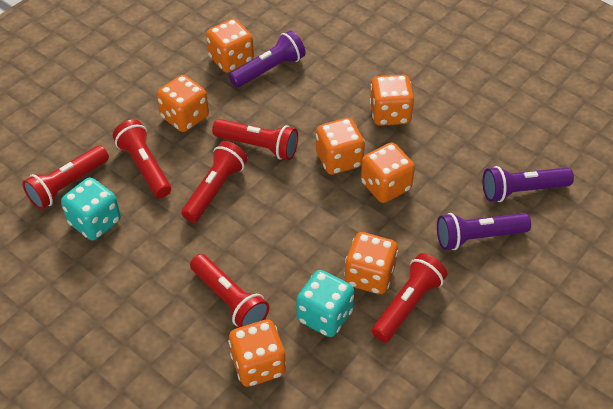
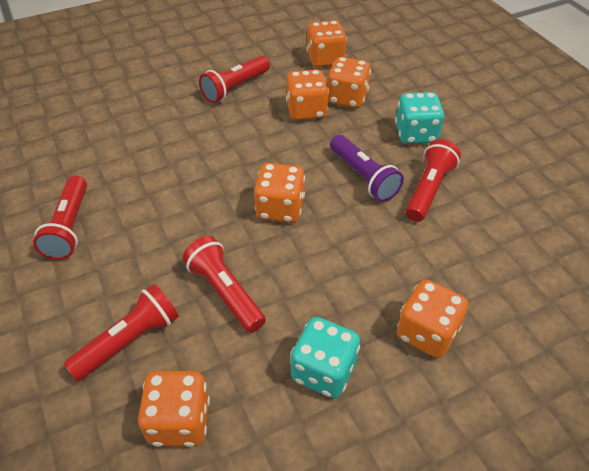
orange dice: [157,75,209,132] [206,19,254,73] [228,319,286,387] [316,118,365,175] [344,232,398,294] [361,143,415,203] [370,75,414,126] = 7 -> [138,371,210,447] [254,163,305,223] [286,69,329,121] [306,20,347,67] [327,57,371,108] [397,279,468,358] = 6
purple flashlight: [229,30,306,88] [437,213,531,250] [482,166,574,202] = 3 -> [330,135,404,202] = 1
red flashlight: [22,145,109,210] [113,120,171,198] [181,141,248,223] [190,254,269,327] [212,119,298,160] [372,253,447,342] = 6 -> [33,176,87,260] [64,284,179,381] [182,236,266,333] [199,56,270,103] [405,139,461,222] = 5

